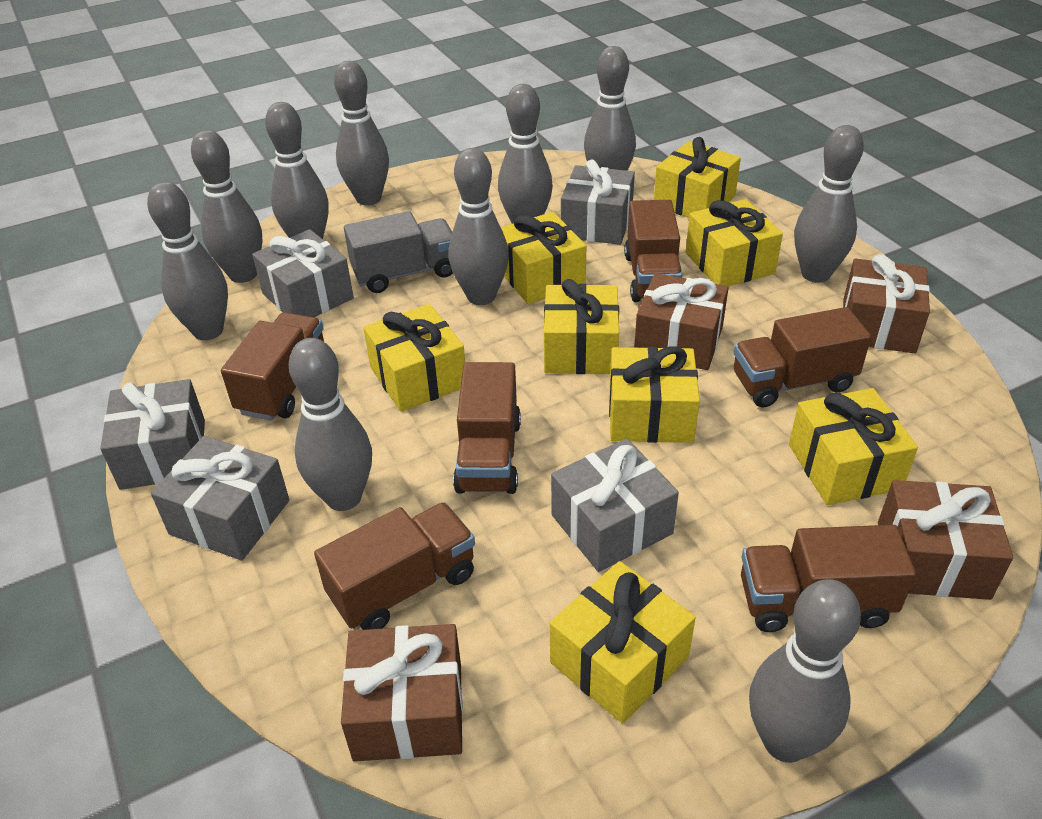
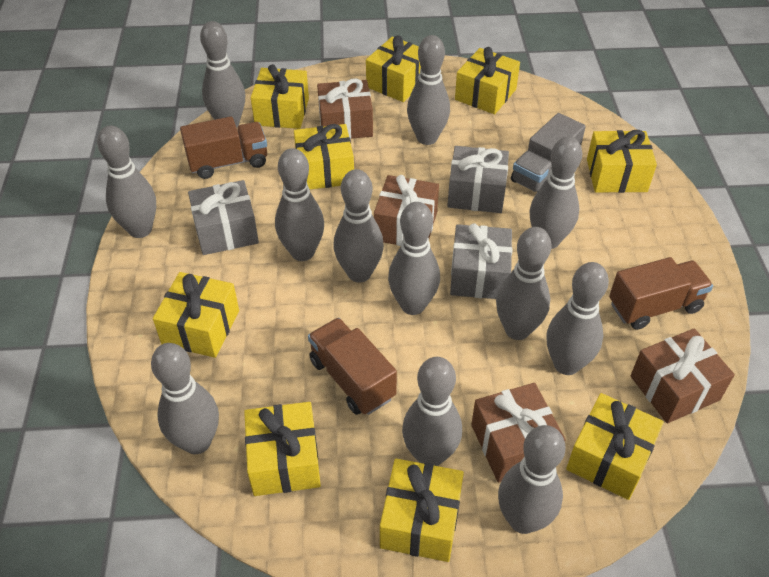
brown truck: [221,312,324,421] [314,502,475,630] [453,362,521,494] [624,200,682,302] [733,307,871,408] [741,525,916,632] = 6 -> [180,116,267,179] [308,318,397,415] [609,257,713,330] = 3
grey bowling pin: [147,182,228,340] [191,130,262,283] [265,102,329,239] [289,338,372,511] [334,61,389,205] [449,148,509,305] [498,84,553,224] [584,46,636,171] [749,579,861,763] [794,125,864,283] = 10 -> [97,126,156,238] [151,343,219,454] [200,21,245,128] [275,148,324,261] [333,169,384,282] [388,202,440,315] [402,357,462,466] [407,35,450,145] [496,227,552,340] [498,425,566,534] [530,136,582,249] [546,262,609,375] = 12
grey gift: [100,379,205,490] [151,436,289,560] [252,229,354,317] [551,439,679,572] [561,160,635,245] = 5 -> [188,180,259,255] [447,146,509,213] [450,224,512,299] = 3
yellow gift: [363,304,465,412] [501,212,586,304] [544,279,619,374] [550,561,696,724] [609,346,700,443] [654,137,741,218] [686,199,783,286] [789,388,918,505] = 8 -> [153,272,239,358] [244,402,321,496] [251,64,309,129] [294,124,354,189] [366,35,421,102] [380,459,464,562] [455,47,520,114] [566,393,664,500] [587,130,657,193] = 9

